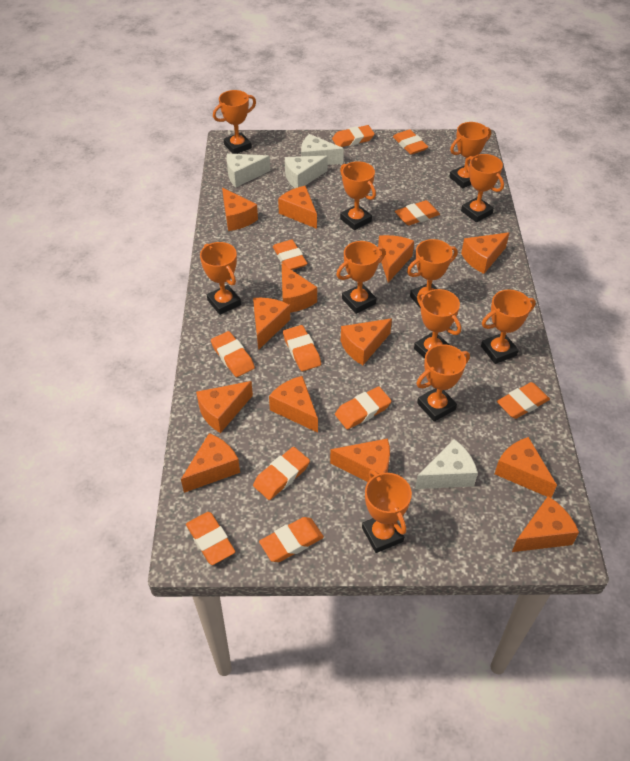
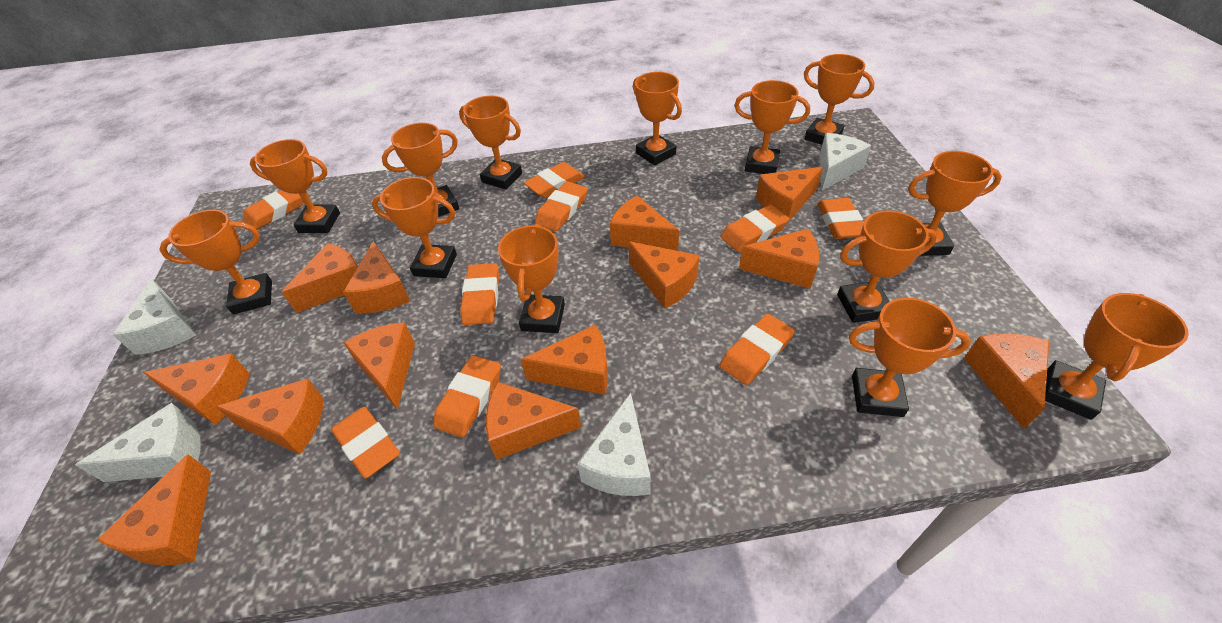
orange eraser: [186,512,235,565] [211,331,255,377] [253,447,310,500] [259,517,324,562] [273,240,307,270] [283,325,321,371] [332,125,375,147] [335,386,392,429] [393,129,428,155] [395,200,440,226] [497,382,550,419] = 11 -> [243,190,303,230] [331,407,400,479] [433,355,501,437] [460,263,499,325] [524,162,585,198] [535,181,587,231] [720,204,790,252] [720,314,795,385] [817,198,863,239] = 9
orange trophy: [200,242,241,315] [213,90,256,154] [336,241,386,314] [340,161,376,230] [362,470,412,553] [407,239,458,309] [414,289,461,358] [416,344,470,422] [449,122,491,188] [461,154,504,222] [481,290,536,364] = 11 -> [159,210,272,314] [250,139,340,233] [372,177,457,278] [382,122,459,217] [459,96,522,189] [498,224,565,333] [633,72,682,165] [734,80,810,174] [804,54,875,144] [837,210,937,323] [849,298,971,417] [909,151,1002,256] [1045,293,1189,420] = 13

